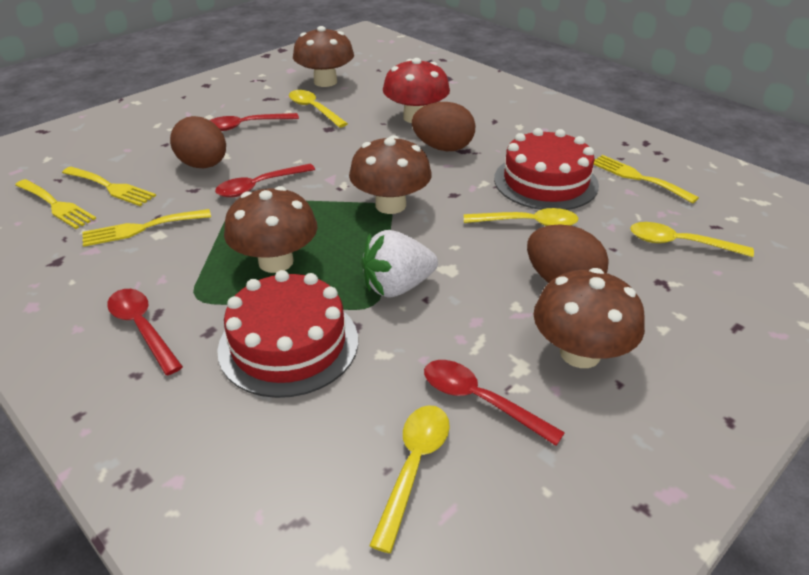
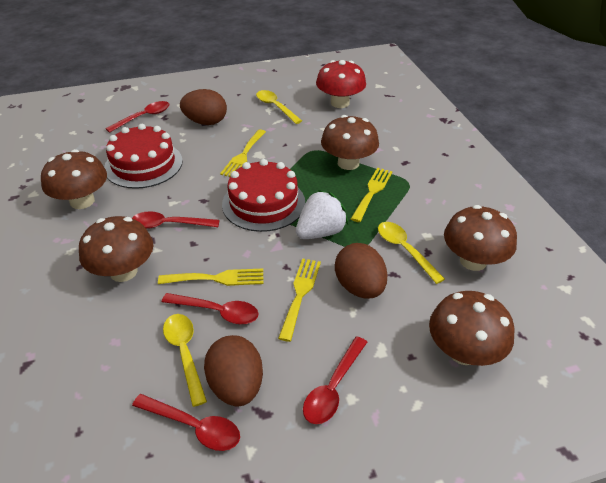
brown mushroom: [224,186,317,273] [293,26,354,87] [349,135,432,214] [533,268,645,368] = 4 -> [41,149,107,209] [79,216,154,282] [321,115,379,170] [429,291,515,366] [444,205,517,271] = 5
red spoon: [107,289,183,375] [209,113,299,131] [215,164,315,197] [424,360,565,446] = 4 -> [105,101,169,133] [132,211,219,229] [132,394,240,451] [162,293,259,324] [303,336,367,424] = 5
yellow spoon: [289,90,348,128] [369,405,450,553] [464,208,578,226] [630,222,754,257] = 4 -> [163,314,207,407] [256,90,302,124] [378,222,445,284] = 3

